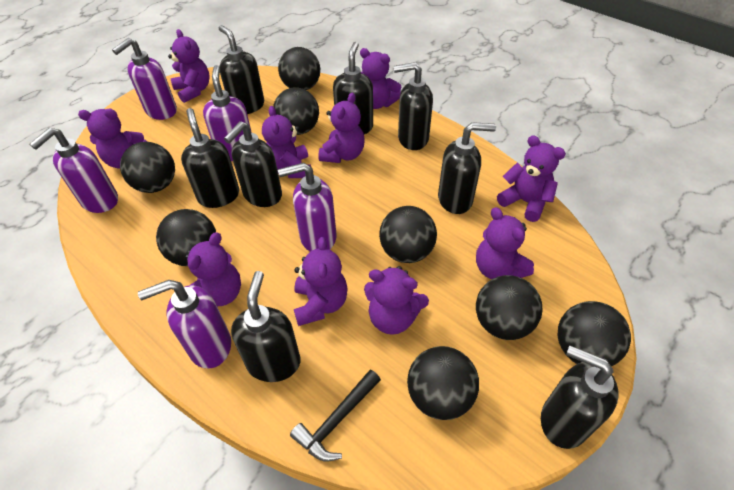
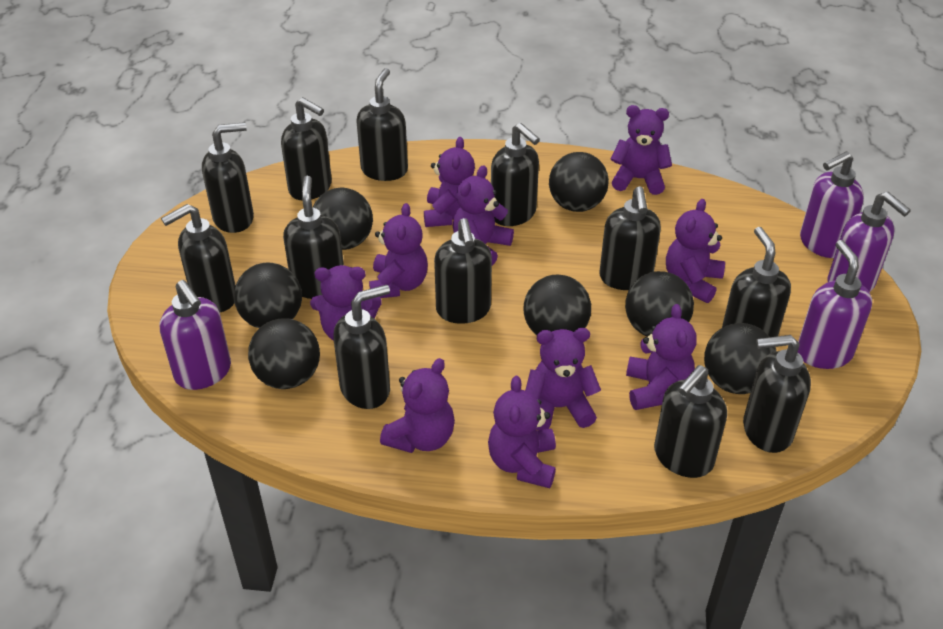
black ball: [120,142,175,193] [156,209,216,266] [273,87,319,135] [278,47,320,90] [379,206,437,263] [407,346,479,420] [476,275,542,340] [557,301,631,367] = 8 -> [234,262,302,328] [248,318,320,389] [313,188,373,250] [523,275,591,335] [549,152,609,212] [625,271,694,337] [704,323,776,394] = 7
black hammer: [290,370,381,462] = 1 -> none = 0
black soap dispenser: [181,108,239,208] [219,25,264,114] [224,121,282,207] [231,271,300,382] [333,42,373,134] [394,62,433,150] [438,122,496,214] [541,346,619,449] = 8 -> [161,204,236,312] [202,122,254,233] [281,97,332,200] [283,176,344,299] [333,285,390,409] [356,68,408,181] [434,218,492,324] [491,123,540,226] [599,186,661,290] [654,365,727,478] [722,227,791,337] [743,335,811,453] = 12
purple soap dispenser: [30,128,118,213] [112,38,177,120] [138,280,231,368] [203,65,252,161] [278,162,337,252] = 5 -> [160,280,231,390] [798,240,872,369] [800,151,864,258] [827,192,911,292] = 4

